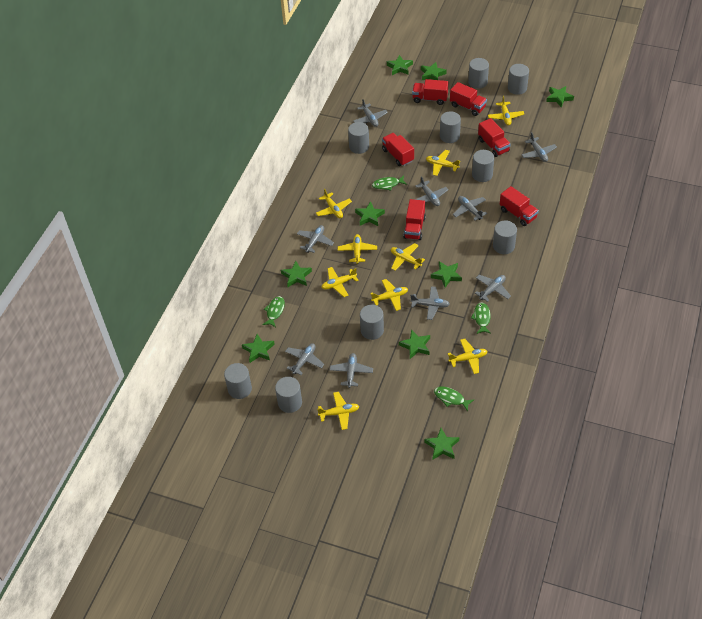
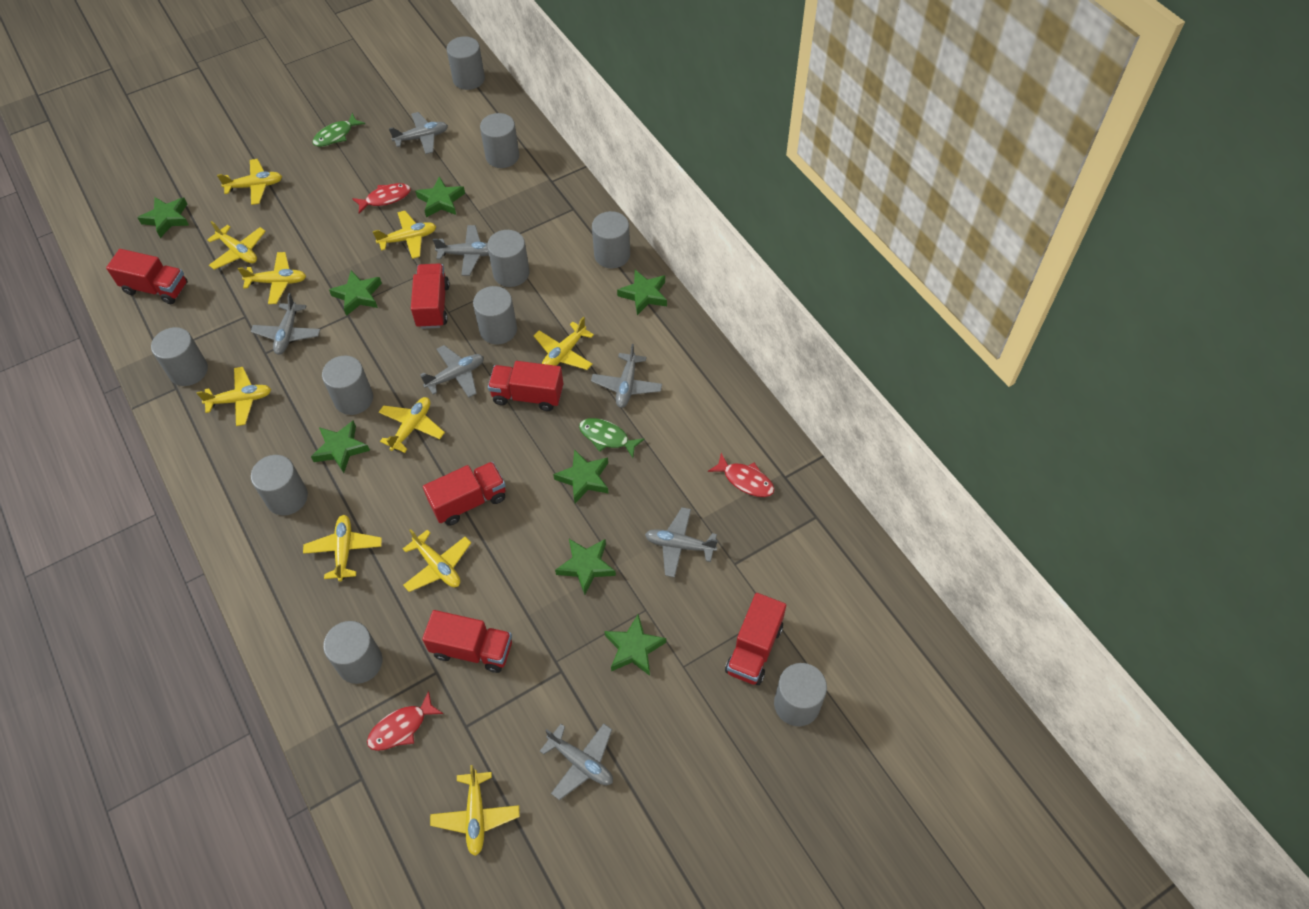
green fish: [262,296,285,327] [372,175,407,190] [434,387,474,411] [471,302,491,334] = 4 -> [312,113,365,147] [579,418,645,458] = 2
green star: [242,334,275,363] [281,261,312,287] [355,201,385,226] [387,55,413,75] [399,329,430,359] [421,62,447,80] [424,428,459,459] [431,261,462,288] [546,86,574,108] = 9 -> [138,197,189,238] [311,420,370,473] [329,270,382,316] [415,176,465,217] [553,449,609,503] [555,539,616,595] [604,614,666,676] [617,270,667,315] = 8
grey cylinder: [224,363,252,399] [275,377,302,413] [348,122,369,154] [360,305,384,340] [440,111,461,143] [468,58,489,89] [472,150,494,182] [493,220,517,254] [508,64,529,95] = 9 -> [151,327,208,386] [251,455,308,515] [322,356,373,415] [323,621,382,684] [447,36,485,90] [473,286,517,344] [480,113,519,168] [487,230,529,287] [592,211,630,268] [774,663,827,726] = 10
grey plane: [285,343,324,375] [297,225,334,253] [330,353,373,388] [353,99,388,127] [410,286,450,320] [414,176,448,206] [453,196,487,221] [475,275,511,302] [521,132,557,162] = 9 -> [251,293,320,355] [389,112,448,154] [420,345,484,397] [433,225,489,276] [540,724,613,800] [591,344,662,408] [645,507,718,578] = 7
red fish: none = 0 -> [352,183,411,213] [367,691,443,751] [708,453,774,497] = 3
yellow plane: [316,189,352,218] [317,392,359,430] [321,267,359,297] [338,234,377,264] [370,279,408,311] [391,243,425,271] [426,150,460,176] [448,339,488,374] [488,96,524,126] = 9 -> [197,367,271,426] [207,221,266,270] [217,159,282,205] [238,252,306,304] [303,515,382,582] [373,211,436,259] [379,397,445,453] [403,529,471,592] [430,765,520,856] [534,317,594,370] = 10

